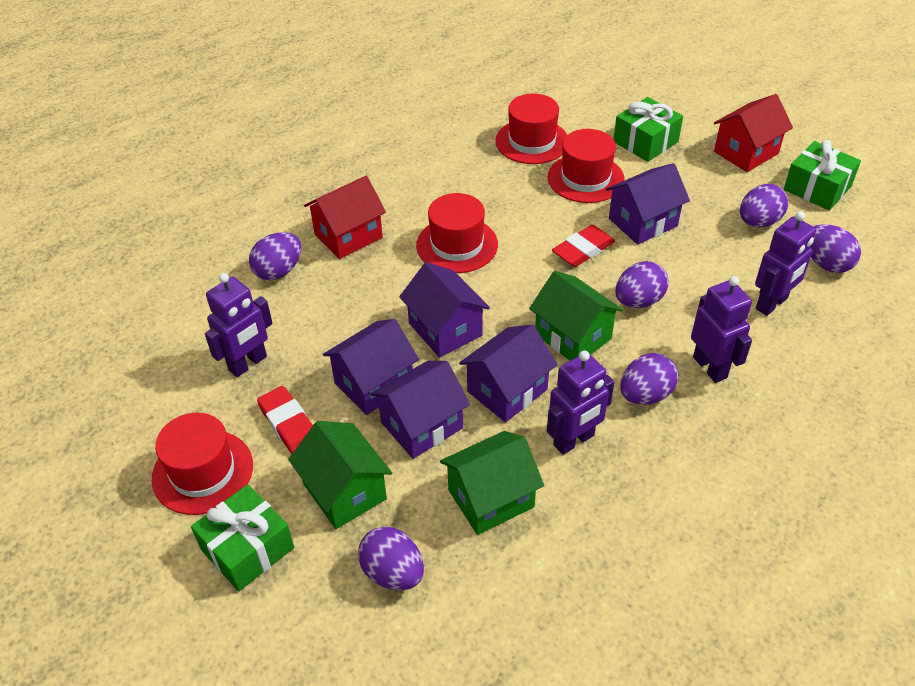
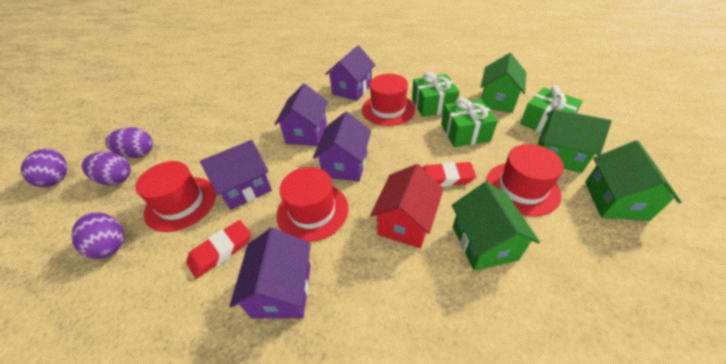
green house: [288,421,392,529] [440,431,544,535] [529,271,623,361] = 3 -> [452,182,540,271] [481,53,526,113] [538,109,612,173] [585,140,682,221] = 4
purple egg: [249,232,301,280] [358,527,424,590] [616,261,669,308] [620,353,678,405] [740,184,788,227] [811,224,861,273] = 6 -> [21,148,67,187] [72,212,124,259] [81,152,131,185] [105,127,153,158] = 4
purple robot: [205,273,273,377] [547,351,614,455] [691,276,752,383] [755,211,816,316] = 4 -> none = 0
red house: [304,176,386,259] [714,94,793,172] = 2 -> [370,164,444,249] = 1

